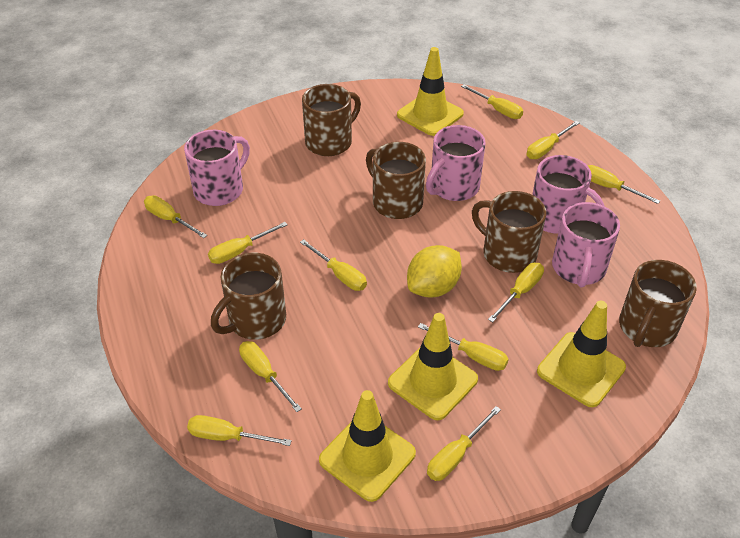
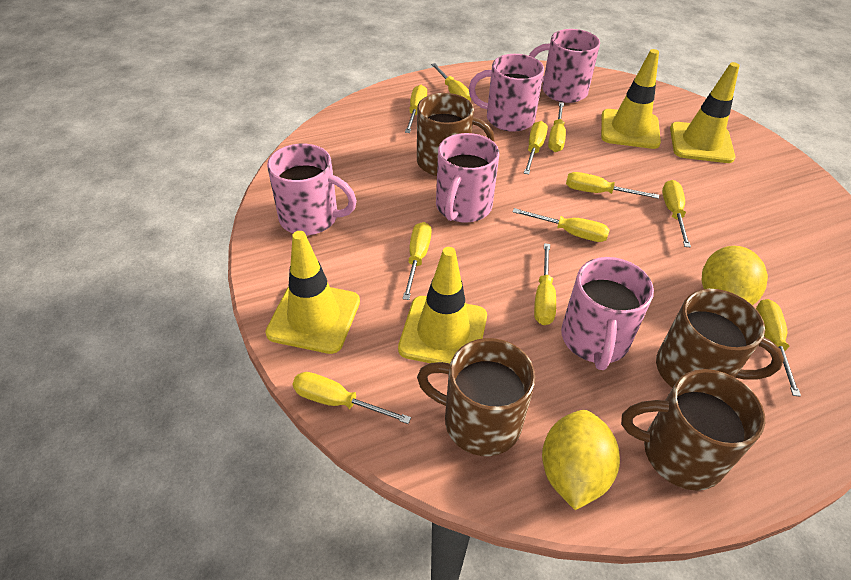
brown mug: [211,253,286,340] [302,84,361,156] [366,142,426,219] [472,191,546,273] [619,260,697,347] = 5 -> [417,93,494,176] [417,338,535,456] [621,369,765,491] [656,289,784,388] = 4
pink mug: [184,130,250,206] [426,125,486,201] [532,155,604,234] [552,202,620,287] = 4 -> [267,144,357,235] [436,133,499,223] [469,54,544,132] [529,29,600,103] [561,257,654,370] = 5
yellow lemon: [407,245,462,298] = 1 -> [542,410,620,510] [702,246,768,305] = 2

